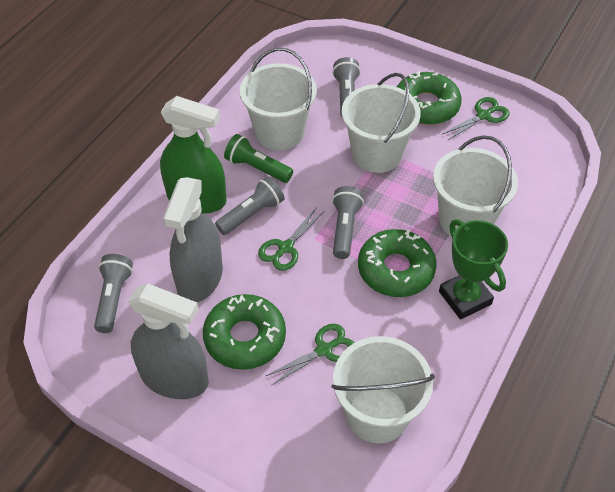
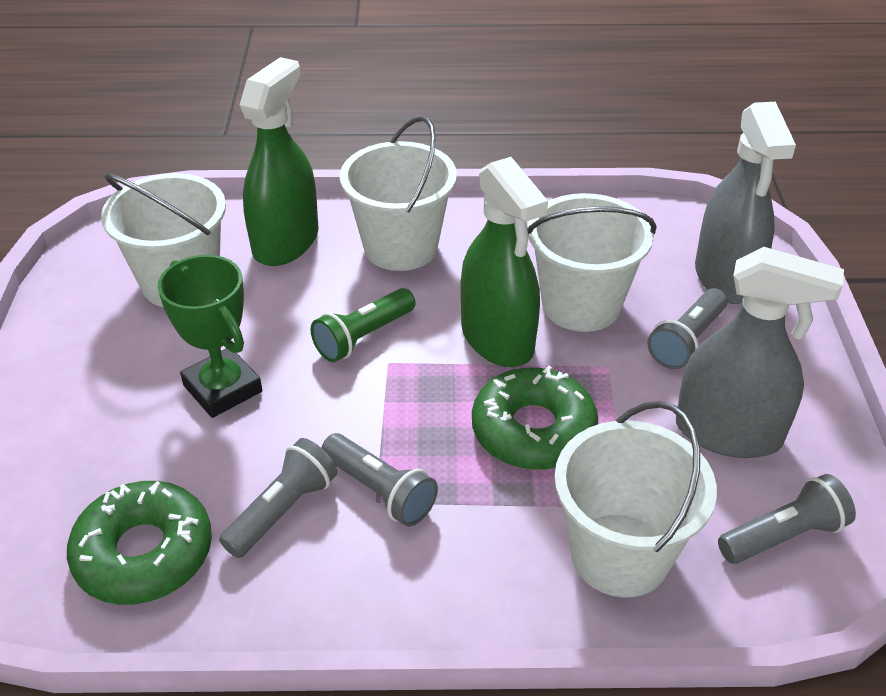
green donut: [203,294,286,370] [358,229,437,297] [397,71,462,125] = 3 -> [67,481,212,605] [472,366,598,470] = 2
green scissors: [258,207,325,271] [266,324,354,385] [441,97,510,141] = 3 -> none = 0
green spray bottle: [160,96,227,214] = 1 -> [240,57,319,266] [461,157,548,367] = 2

